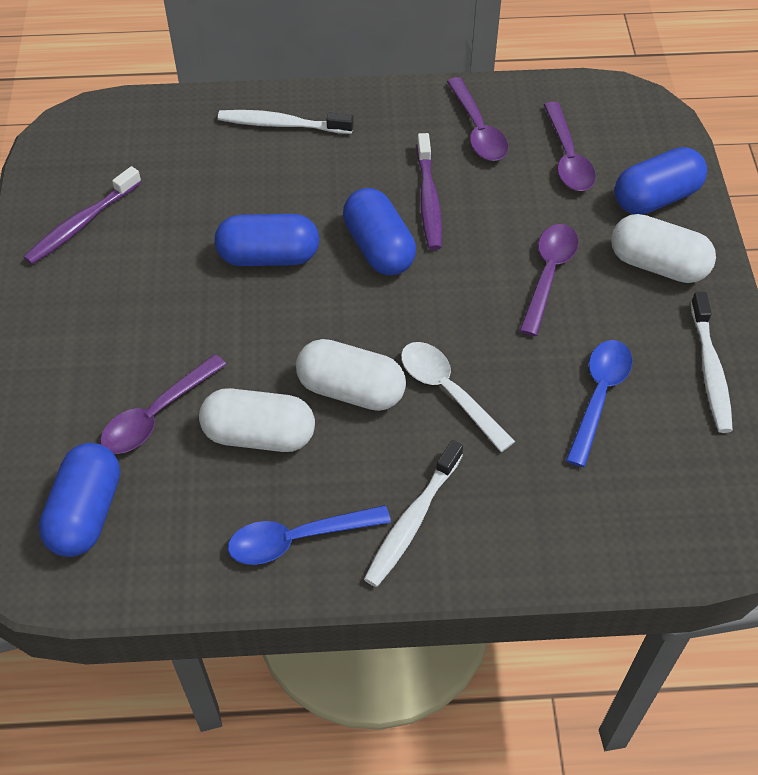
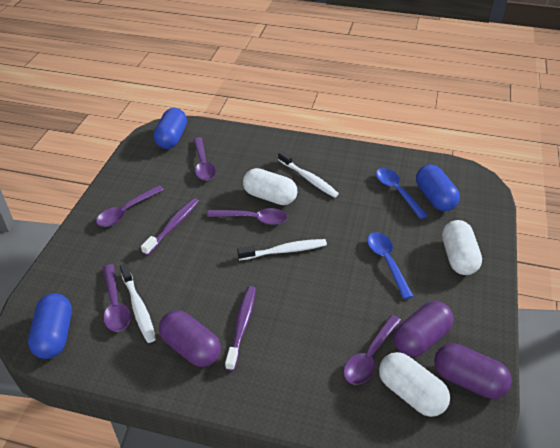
blue capsule: [39,443,120,557] [215,214,319,266] [343,188,416,275] [615,147,707,215] = 4 -> [28,293,72,359] [153,108,187,149] [416,164,460,211] = 3
purple capsule: none = 0 -> [159,310,221,367] [394,301,454,357] [434,343,512,399] = 3
purple spoon: [100,354,227,454] [447,77,508,161] [519,224,579,336] [544,102,596,191] = 4 -> [96,185,164,227] [103,264,131,332] [193,137,216,181] [207,208,287,225] [343,315,401,385] = 5
white spoon: [401,342,515,452] = 1 -> none = 0

